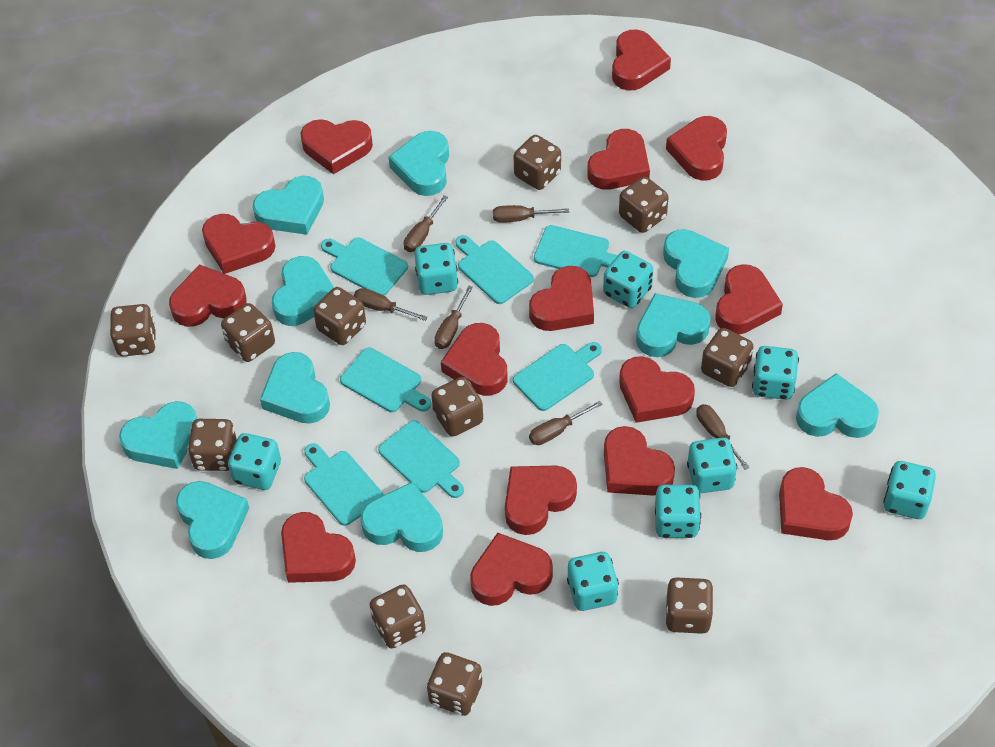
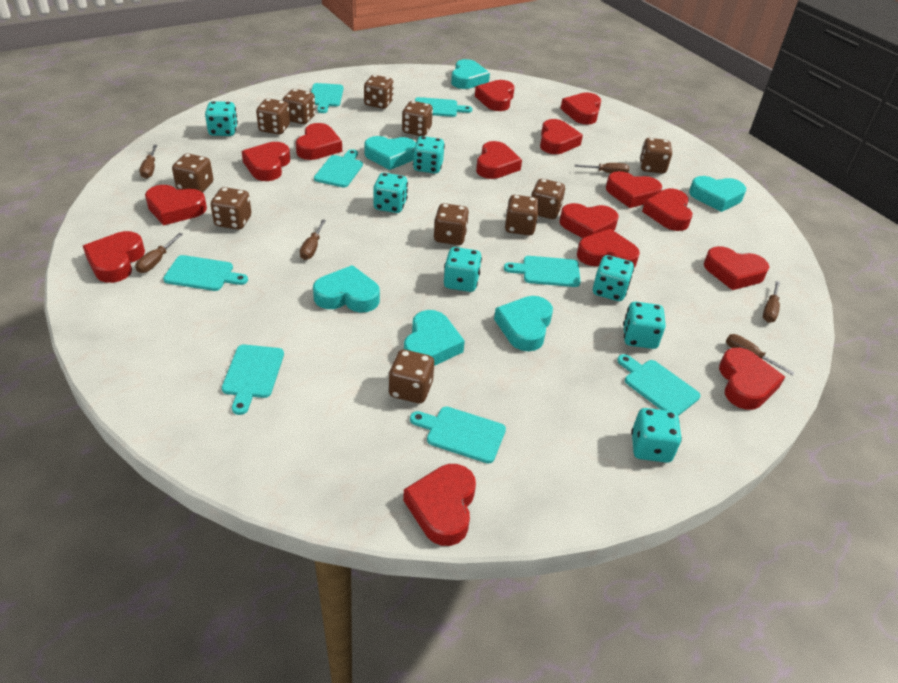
turquoise cutting board: [304,443,384,526] [321,237,408,296] [340,348,432,412] [378,420,464,498] [455,235,534,304] [513,342,602,411] [534,225,618,277] = 7 -> [163,255,248,291] [222,344,284,415] [311,83,344,113] [314,149,363,188] [410,406,506,463] [415,97,472,117] [504,256,581,287] [617,354,701,416] = 8
turquoise dice: [228,433,281,490] [414,243,458,295] [567,552,619,611] [603,251,653,308] [655,485,701,538] [687,437,737,493] [752,346,799,400] [883,461,936,519] = 8 -> [205,101,238,136] [373,173,408,213] [413,136,445,174] [444,247,482,292] [593,255,634,301] [623,302,666,349] [631,408,682,463] = 7
turquoise heart: [119,401,197,469] [176,481,249,559] [253,176,324,235] [260,352,330,424] [272,256,334,326] [361,482,443,552] [389,131,449,196] [636,293,711,357] [663,229,729,298] [796,373,879,438] = 10 -> [313,265,380,313] [364,136,416,170] [404,310,465,366] [451,59,490,89] [494,296,553,351] [689,176,746,212] = 6

